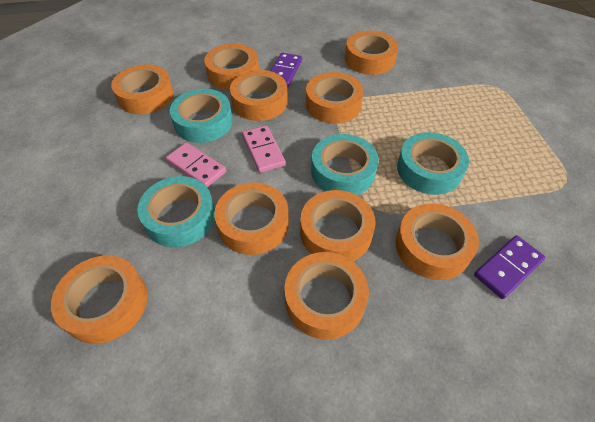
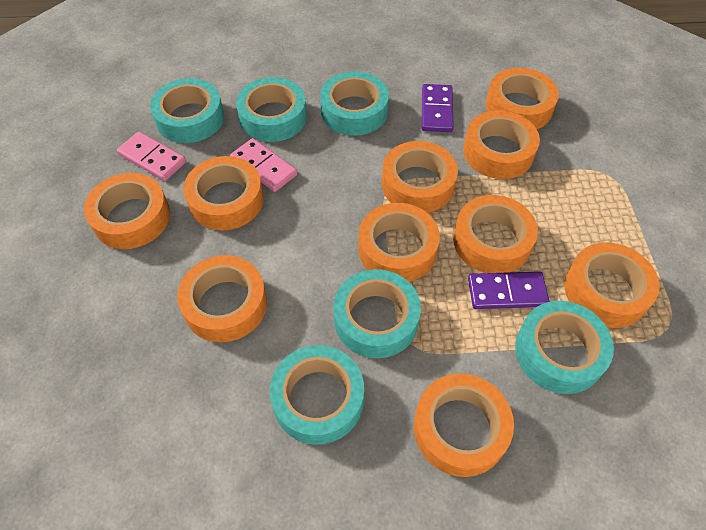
turquoise tape: [137,176,215,247] [170,89,233,143] [311,134,379,195] [397,132,469,195] = 4 -> [150,78,224,143] [236,77,307,142] [270,345,364,445] [320,71,389,136] [333,269,421,358] [515,301,614,394] = 6

